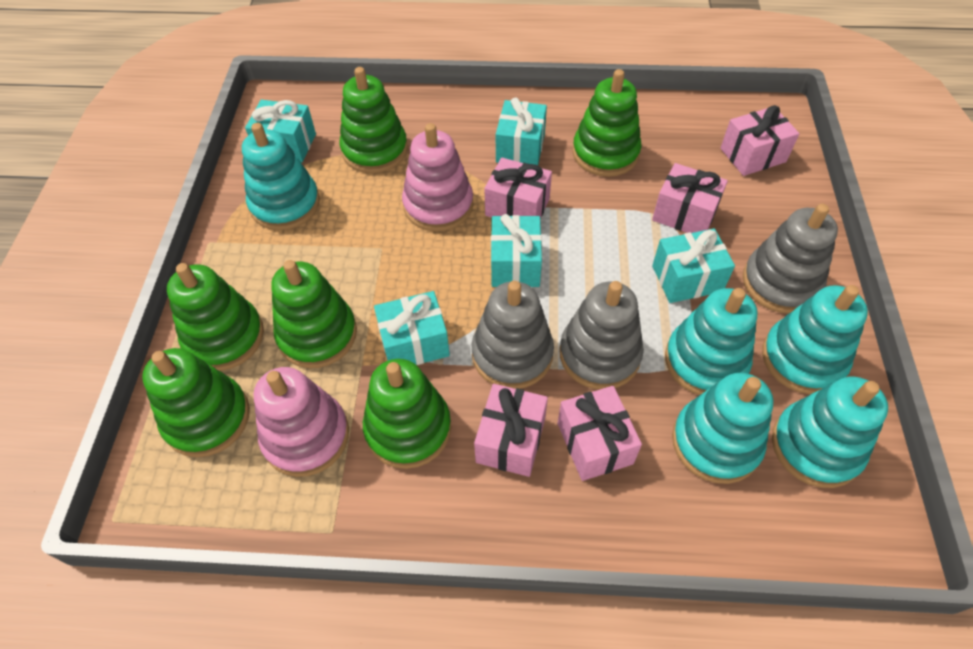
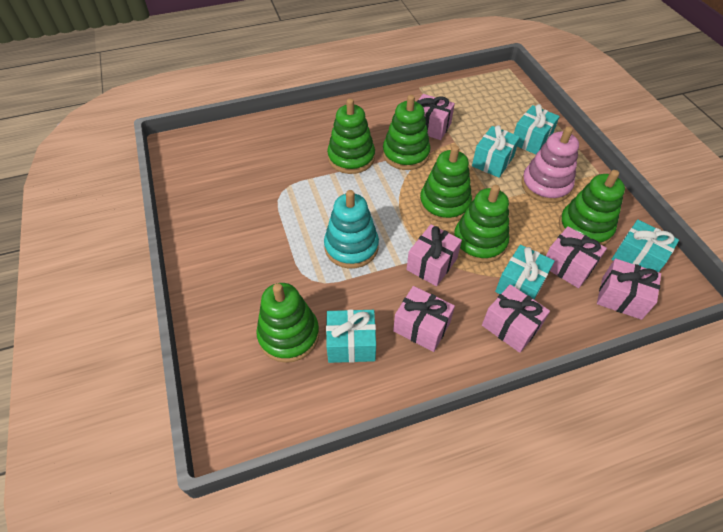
grey stacking toy: [472,281,554,389] [560,281,644,390] [743,204,838,313] = 3 -> none = 0
pink gift: [474,384,548,477] [484,157,552,218] [558,386,642,481] [652,163,728,233] [720,105,799,176] = 5 -> [393,286,455,352] [406,224,462,286] [417,94,455,140] [482,284,550,353] [546,226,607,288] [597,258,661,320] = 6
pink stacking toy: [254,367,349,477] [402,123,473,231] = 2 -> [521,126,579,203] = 1
turquoise stacking toy: [242,123,320,230] [665,288,757,395] [672,373,773,484] [762,285,868,394] [772,377,888,488] = 5 -> [324,190,379,268] = 1

